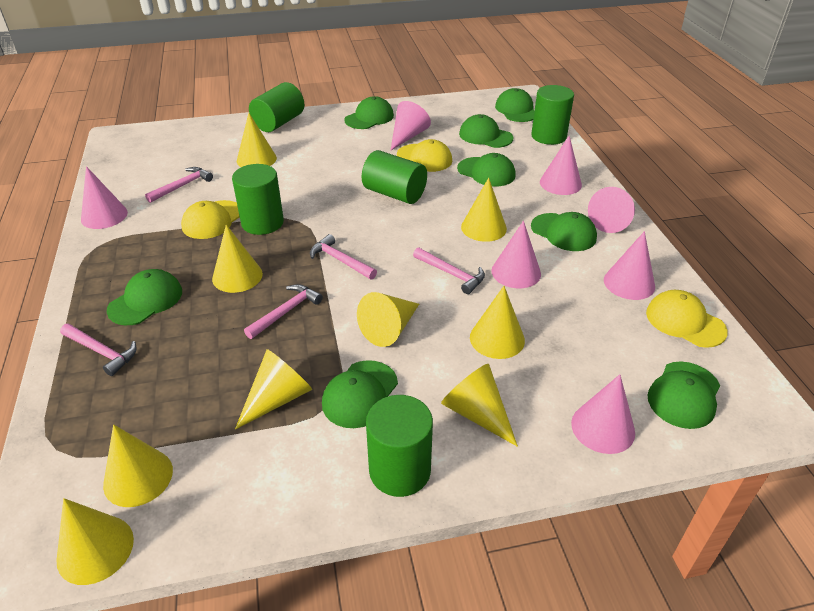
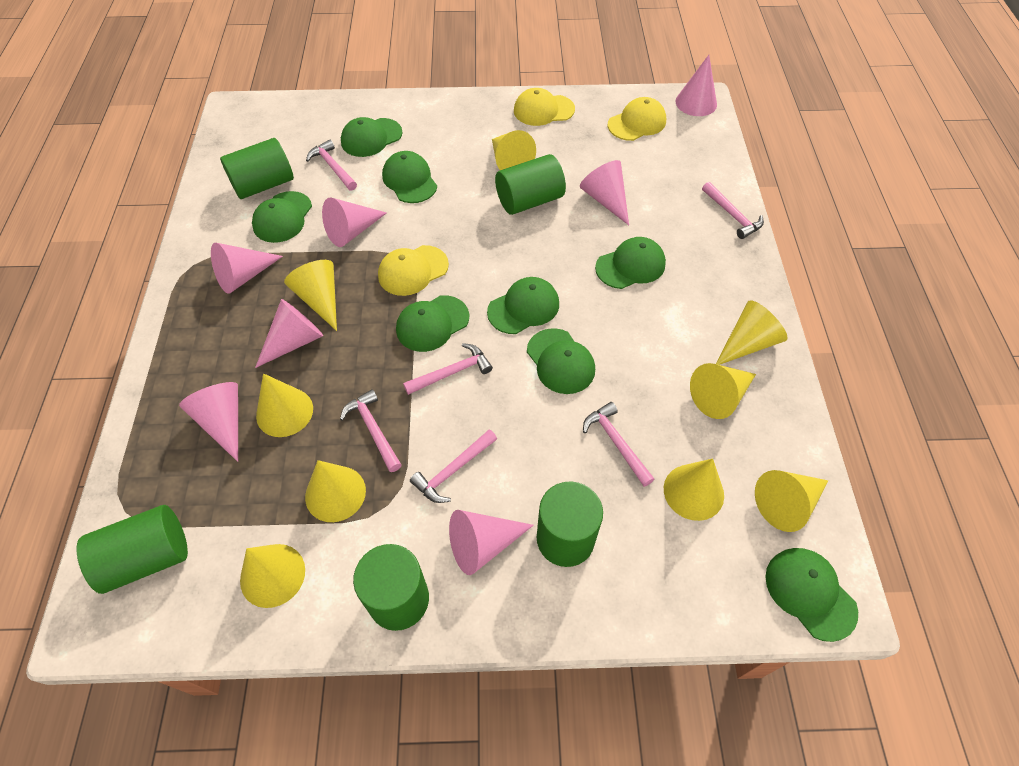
pink hammer: [60,324,137,376] [145,167,213,203] [244,284,323,339] [310,234,377,280] [413,247,485,294] = 5 -> [306,139,357,191] [340,389,401,472] [403,343,493,395] [410,430,497,503] [583,402,655,487] [702,182,764,239] = 6

